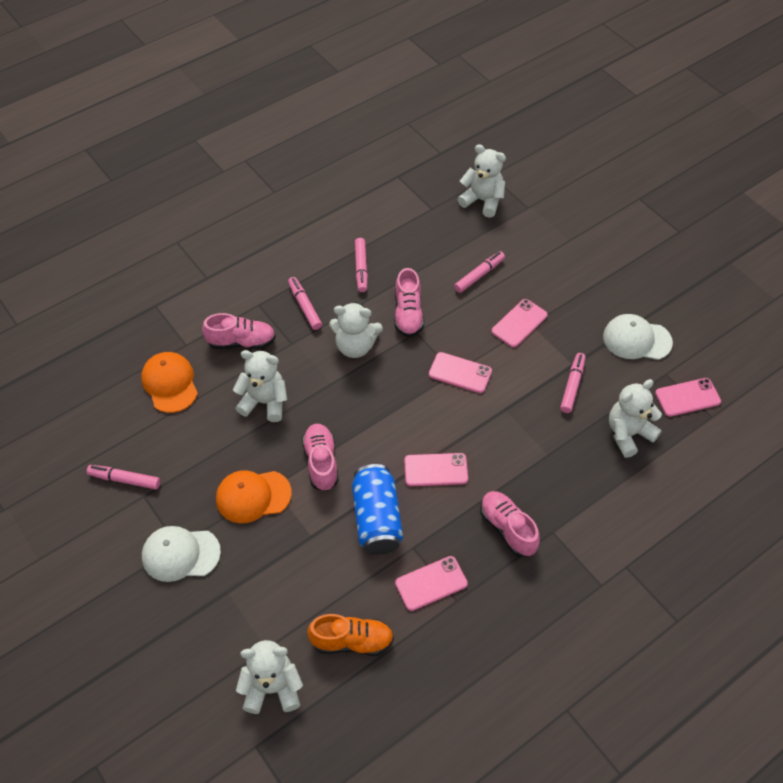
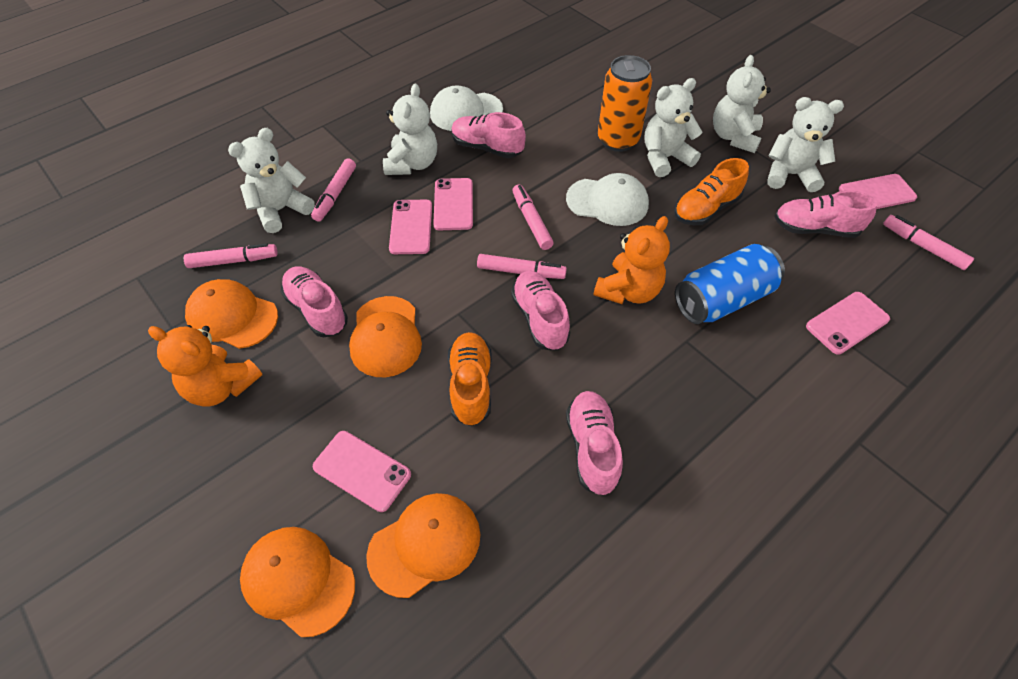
orange can: none = 0 -> [598,55,652,152] = 1
orange cap: [141,352,198,413] [216,470,292,523] = 2 -> [185,279,278,349] [240,527,355,637] [349,296,422,377] [366,493,480,598] = 4
orange shoe: [307,614,394,656] = 1 -> [448,332,492,426] [674,158,749,225] = 2
orange teddy bear: none = 0 -> [148,325,262,406] [594,216,670,304] = 2
pink shoe: [202,313,276,349] [302,424,339,491] [394,268,424,337] [480,491,540,557] = 4 -> [280,266,348,338] [451,112,526,158] [511,271,570,351] [566,391,623,495] [774,190,877,238] = 5

